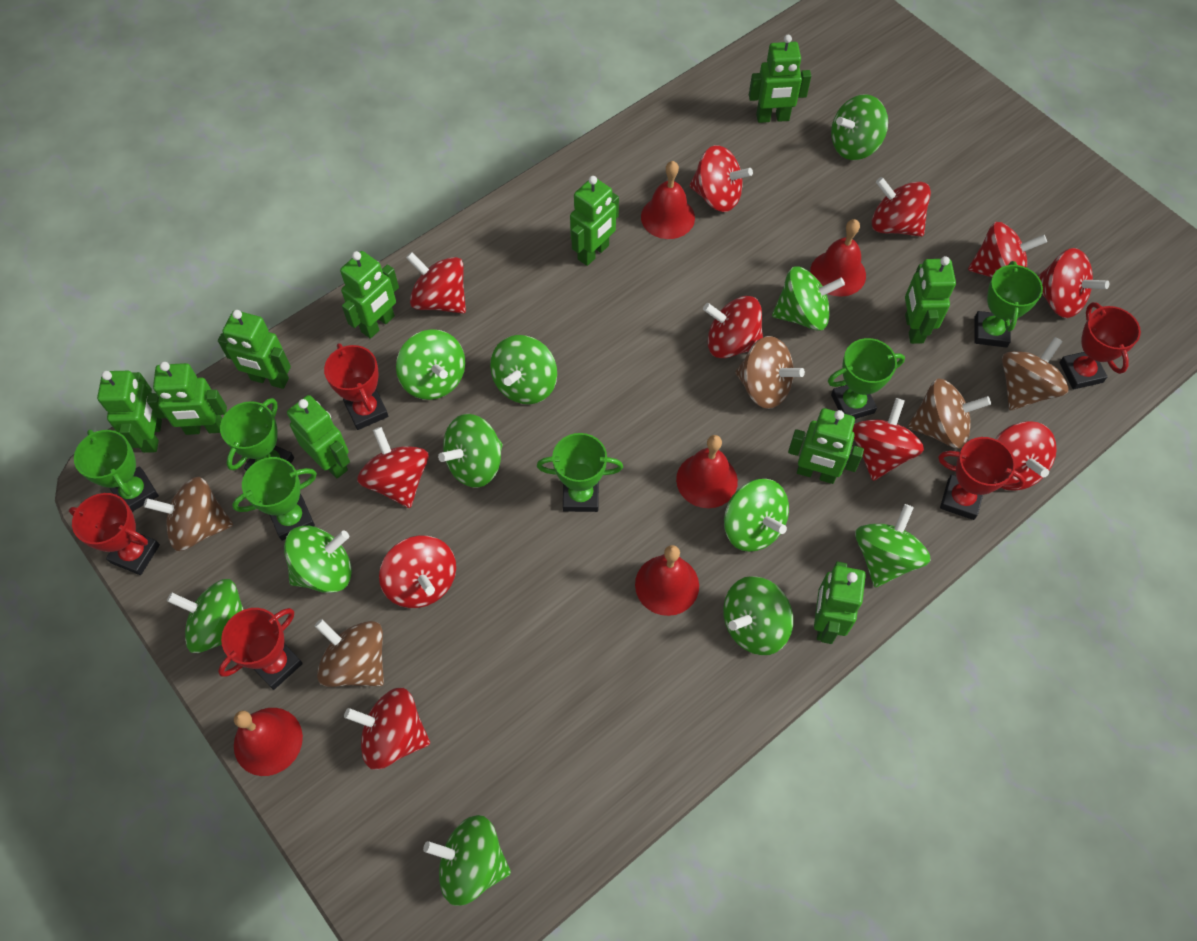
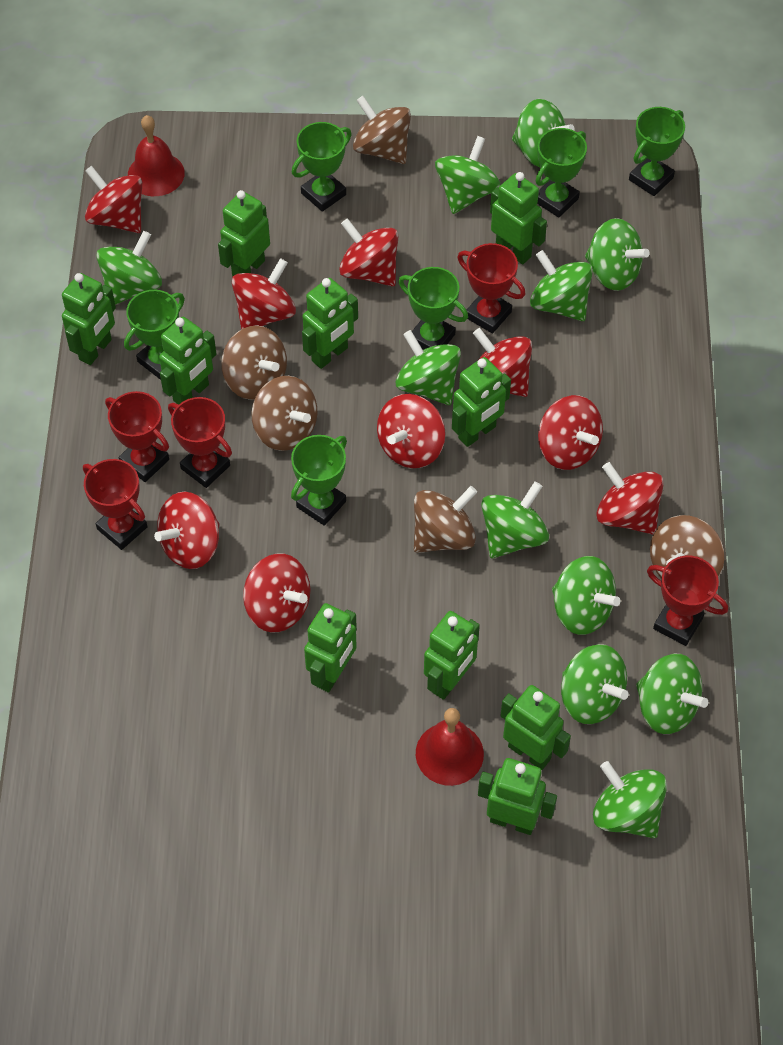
red bell: [234,708,303,776] [635,545,699,616] [641,161,695,239] [676,435,738,508] [810,219,866,297] = 5 -> [128,115,185,196] [416,708,484,786] = 2
red spinning top: [344,688,430,770] [357,427,428,508] [379,535,456,608] [406,252,466,314] [689,145,753,212] [703,296,763,358] [852,398,924,481] [872,177,931,237] [968,222,1047,277] [995,421,1057,491] [1038,248,1109,318] = 11 -> [85,166,142,233] [154,492,220,569] [232,258,296,330] [243,553,310,632] [339,218,398,286] [377,394,445,468] [473,328,532,397] [538,395,603,470] [596,462,664,535] = 9

